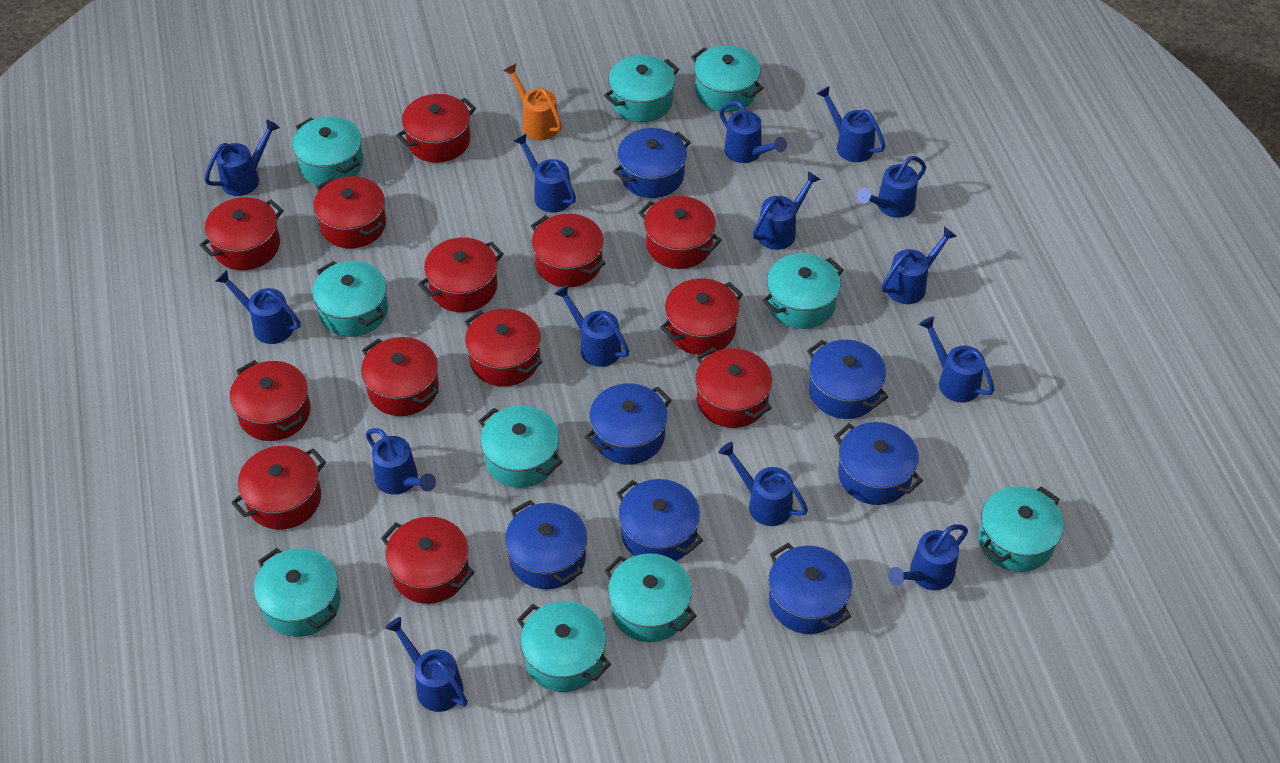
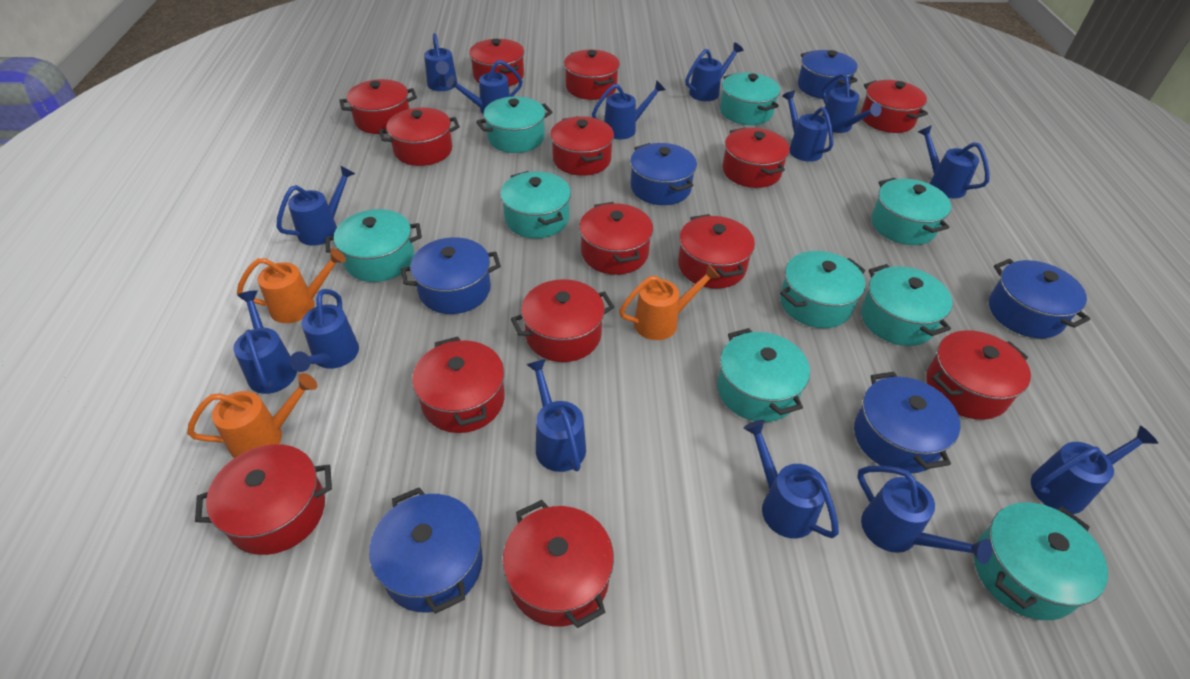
blue pot: [505,500,587,589] [585,383,672,465] [613,128,691,198] [617,479,703,561] [768,543,852,634] [807,340,888,419] [834,422,923,505] = 7 -> [369,487,483,614] [401,237,501,314] [630,143,697,205] [798,50,858,99] [854,372,961,473] [989,259,1090,338] = 6
orange watering can: [503,64,562,140] = 1 -> [187,373,317,458] [237,248,346,323] [619,264,720,340] = 3
red pot: [200,197,284,270] [230,360,310,441] [231,446,326,530] [313,176,386,249] [361,337,439,416] [381,517,475,604] [396,94,476,163] [418,237,504,312] [465,309,543,387] [531,214,606,287] [639,196,722,269] [660,278,743,355] [695,347,772,428] = 13 -> [195,444,332,555] [339,79,417,134] [379,107,460,166] [412,337,505,433] [469,39,524,86] [503,500,614,628] [511,279,614,362] [550,116,614,176] [564,50,620,100] [579,202,653,275] [678,214,755,289] [723,128,790,188] [861,80,928,133] [926,330,1031,420] = 14
turquoise pot: [254,548,341,637] [292,117,363,185] [312,261,388,337] [479,406,562,488] [517,601,611,692] [604,55,679,122] [604,553,697,642] [691,45,764,112] [762,253,844,329] [978,486,1064,572] = 10 -> [325,209,422,282] [476,96,553,153] [500,171,571,238] [717,328,810,422] [720,72,780,125] [780,251,865,328] [861,264,952,346] [871,178,951,245] [974,502,1108,620] = 9

